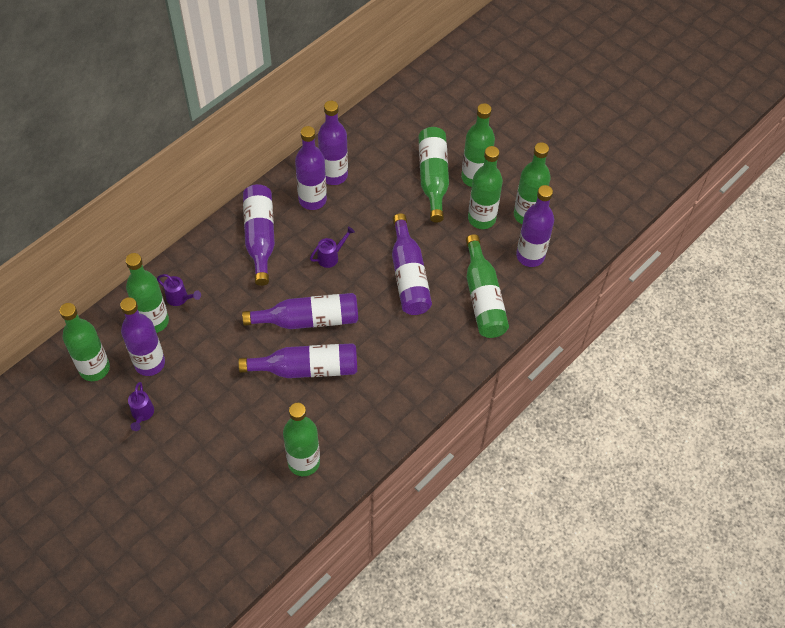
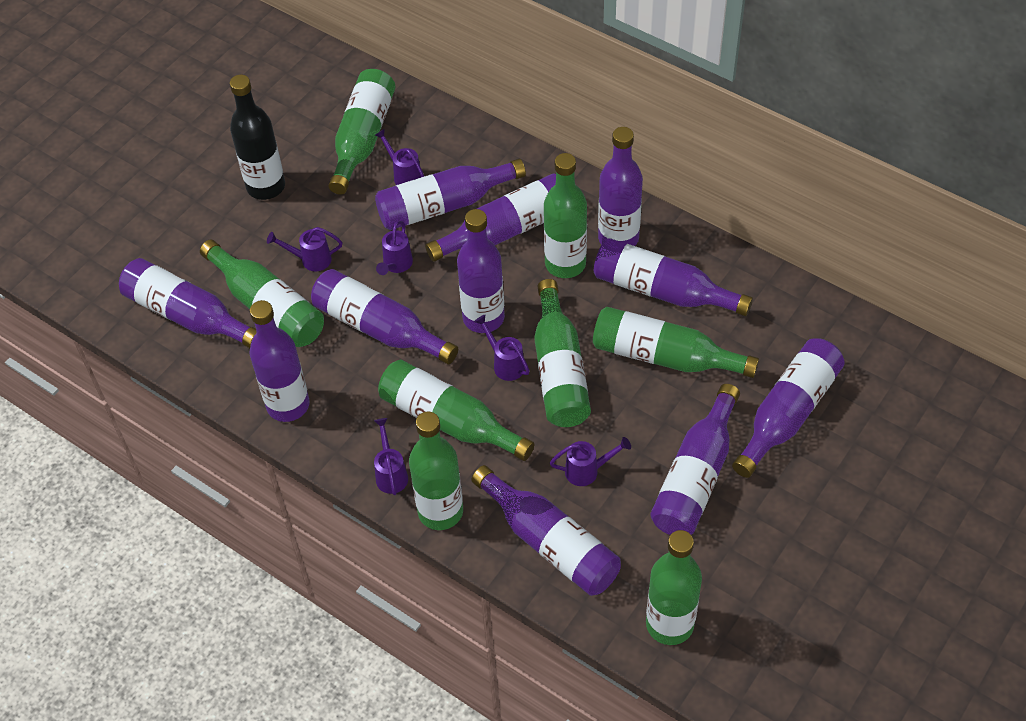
black bottle: none = 0 -> [230,75,285,200] = 1
purple bottle: [120,297,165,376] [238,343,357,378] [242,293,358,329] [243,184,275,286] [295,126,327,210] [318,101,348,185] [392,213,432,315] [516,185,554,267] = 8 -> [119,258,257,348] [249,300,310,422] [311,269,458,364] [375,159,526,230] [425,173,556,262] [457,209,505,333] [471,465,621,596] [594,238,753,316] [598,127,643,246] [650,384,740,535] [732,338,845,478] = 11
purple watering can: [128,382,154,431] [157,274,201,306] [310,226,355,268] = 3 -> [267,227,342,271] [374,418,408,495] [375,129,424,185] [376,221,413,275] [474,315,530,381] [550,437,631,486] = 6

